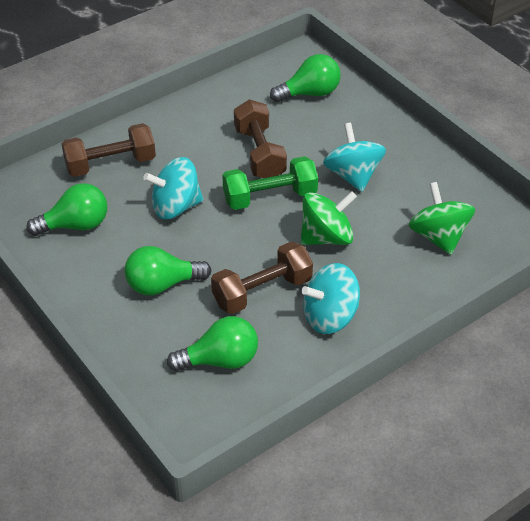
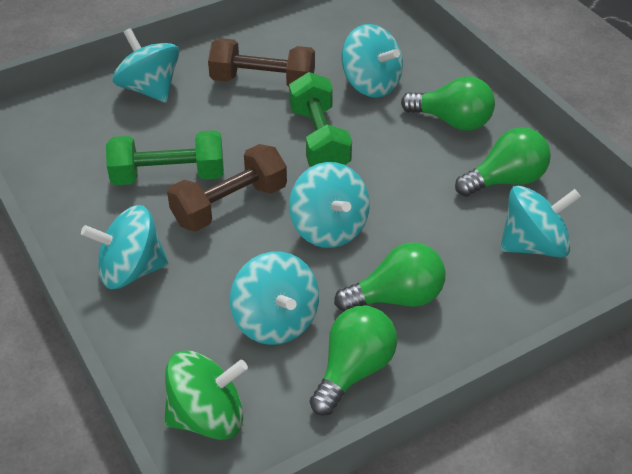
brown dumbbell: [62,123,156,177] [211,241,313,314] [234,99,287,178] = 3 -> [167,144,287,232] [208,38,315,87] = 2
green dumbbell: [222,156,318,210] = 1 -> [106,130,224,185] [289,72,352,167] = 2
green spinning top: [300,191,357,245] [409,182,475,255] = 2 -> [164,351,248,440] = 1
turquoise spinning top: [143,157,203,219] [301,263,360,334] [323,123,386,192] = 3 -> [81,205,169,289] [112,28,179,103] [230,251,319,345] [289,162,370,248] [342,24,403,98] [500,186,581,258] = 6

